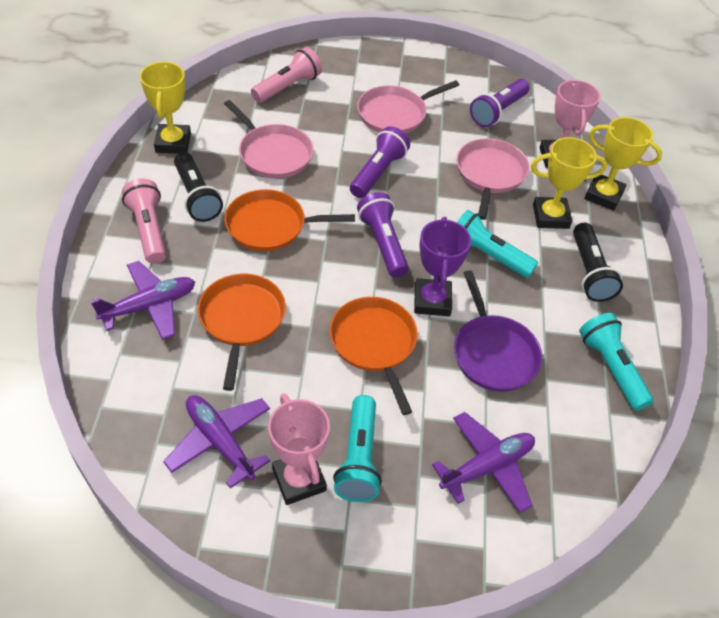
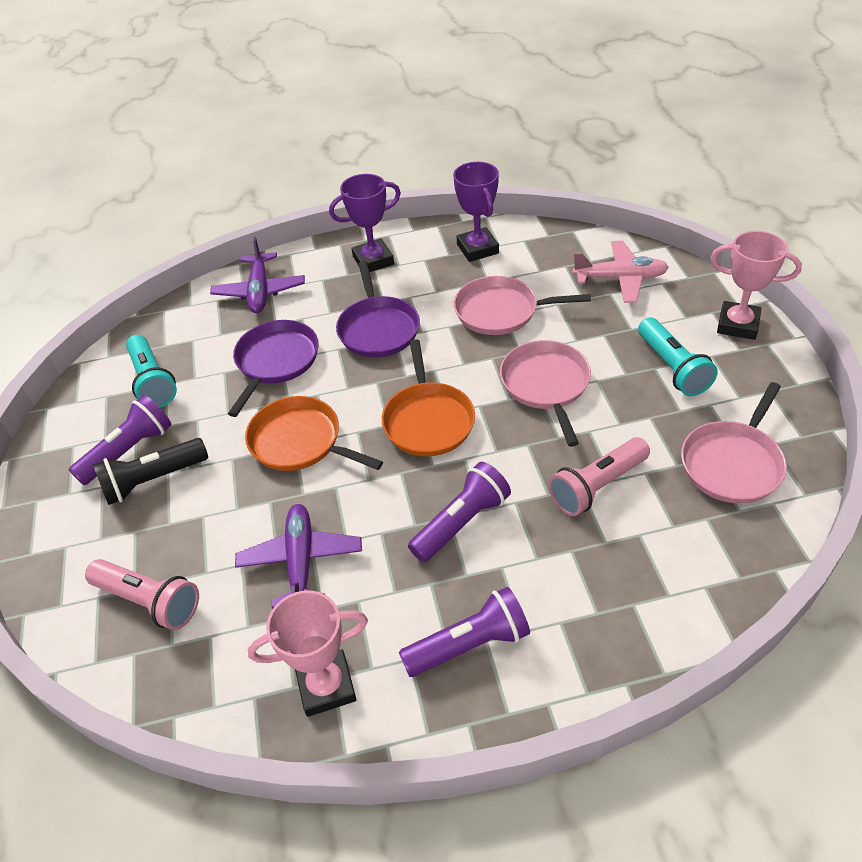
black flashlight: [174,152,223,222] [573,223,623,302] = 2 -> [93,438,208,505] = 1
orange pan: [198,274,286,391] [224,189,355,251] [330,297,418,415] = 3 -> [245,396,383,471] [382,339,475,457] = 2
pink plane: none = 0 -> [572,241,669,303] = 1
purple pan: [454,270,542,392] = 1 -> [228,320,319,417] [336,261,420,358] = 2
purple plane: [90,261,195,340] [163,395,270,488] [432,412,535,513] = 3 -> [210,237,305,313] [235,504,362,609] = 2
purple trophy: [414,217,471,316] = 1 -> [329,174,401,272] [453,162,499,262] = 2
turquoise flashlight: [333,395,382,502] [457,210,538,278] [579,313,654,411] = 3 -> [126,335,177,407] [638,318,718,396] = 2
yellow trophy: [140,61,191,154] [531,137,607,229] [584,117,662,211] = 3 -> none = 0

